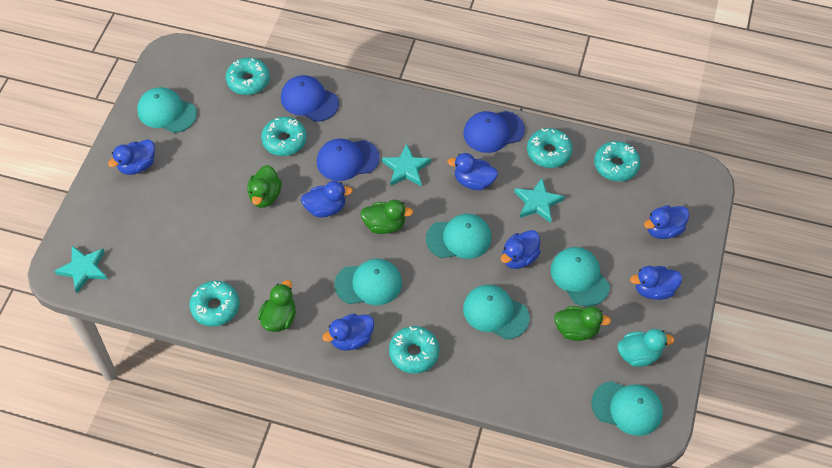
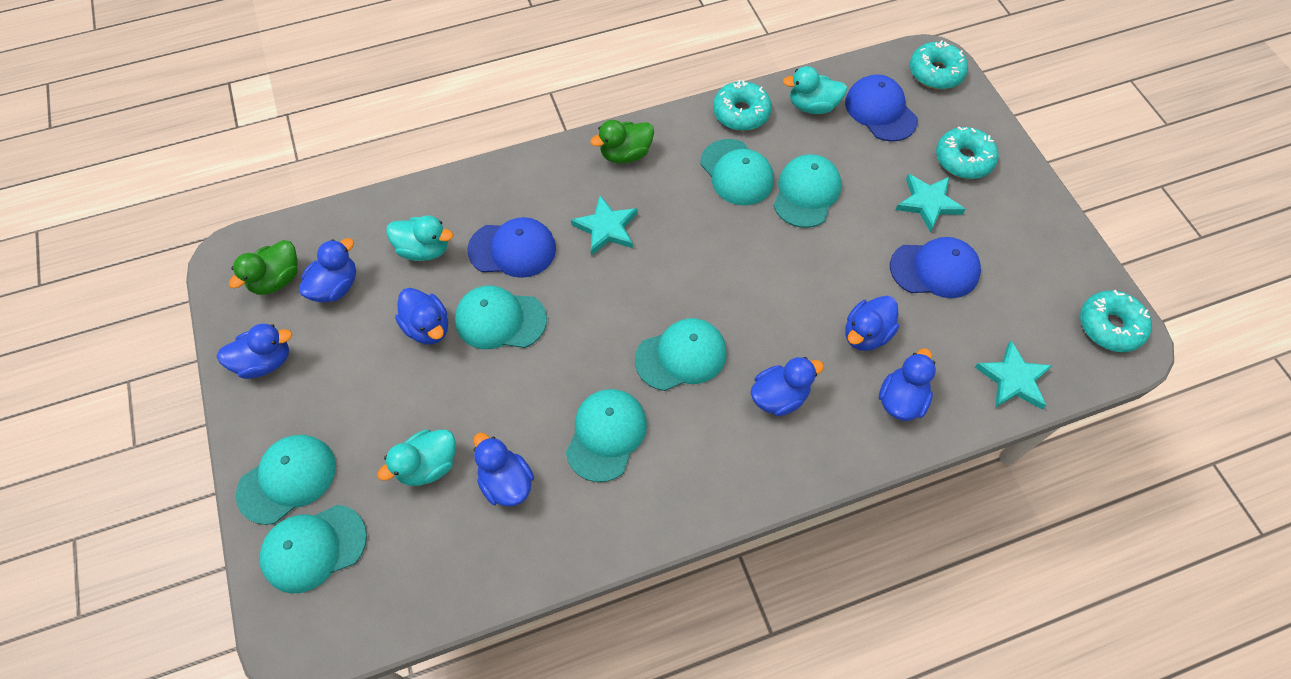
green duck: [247,165,282,208] [258,280,296,332] [361,200,413,234] [554,306,611,341] = 4 -> [229,240,298,295] [590,120,654,164] = 2
turquoise cap: [137,87,197,133] [334,259,402,305] [426,214,491,259] [463,285,530,340] [551,247,610,307] [591,381,663,436] = 6 -> [236,435,336,525] [259,505,367,593] [455,285,547,349] [566,389,647,482] [635,318,727,391] [700,139,774,205] [773,154,842,228] = 7
turquoise donut: [189,281,240,326] [226,58,270,95] [261,117,307,156] [389,326,439,374] [527,128,573,168] [594,141,641,181] = 6 -> [713,80,772,131] [910,40,968,89] [936,127,999,179] [1080,290,1152,352] = 4
turquoise duck: [618,329,675,367] = 1 -> [377,430,456,486] [386,215,453,261] [783,66,847,114] = 3

